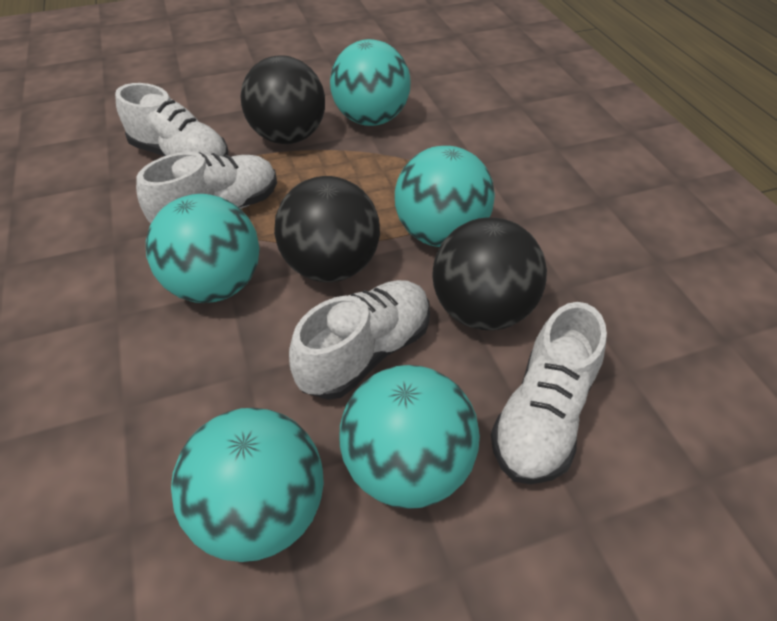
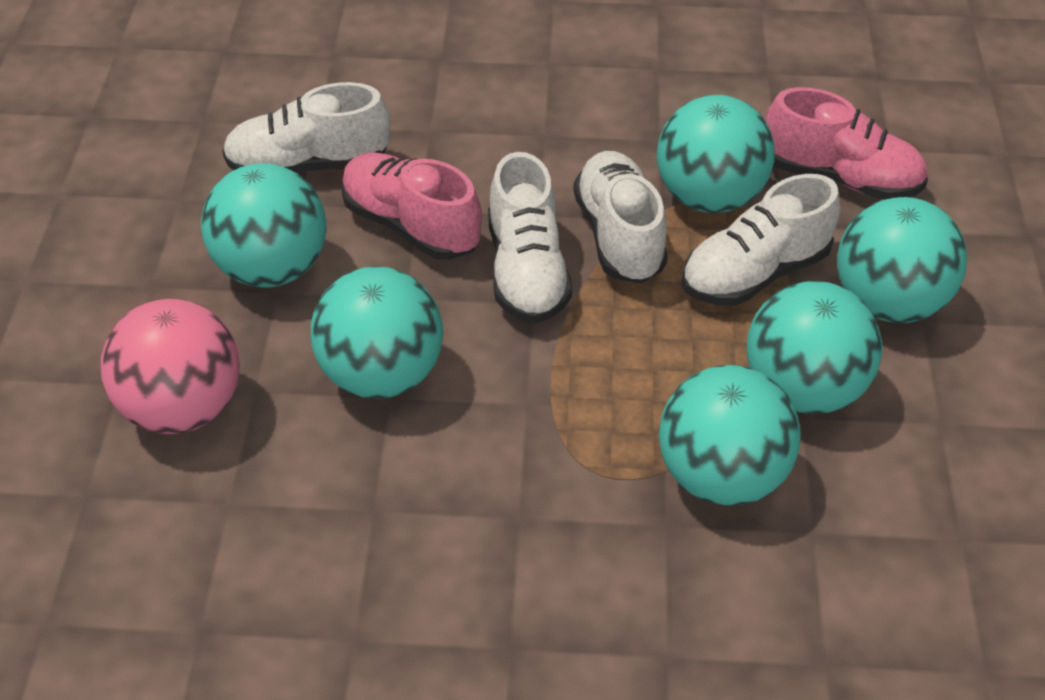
black ball: [240,55,325,144] [274,176,380,282] [433,217,547,330] = 3 -> none = 0
pink ball: none = 0 -> [101,299,240,434] = 1
pink shoe: none = 0 -> [341,152,482,260] [765,87,928,200] = 2
turquoise ball: [146,194,260,303] [171,408,324,562] [330,39,410,126] [340,365,480,509] [395,146,495,247] = 5 -> [201,163,327,287] [311,266,443,399] [657,95,775,213] [659,365,801,506] [747,281,882,414] [837,197,967,323] = 6

